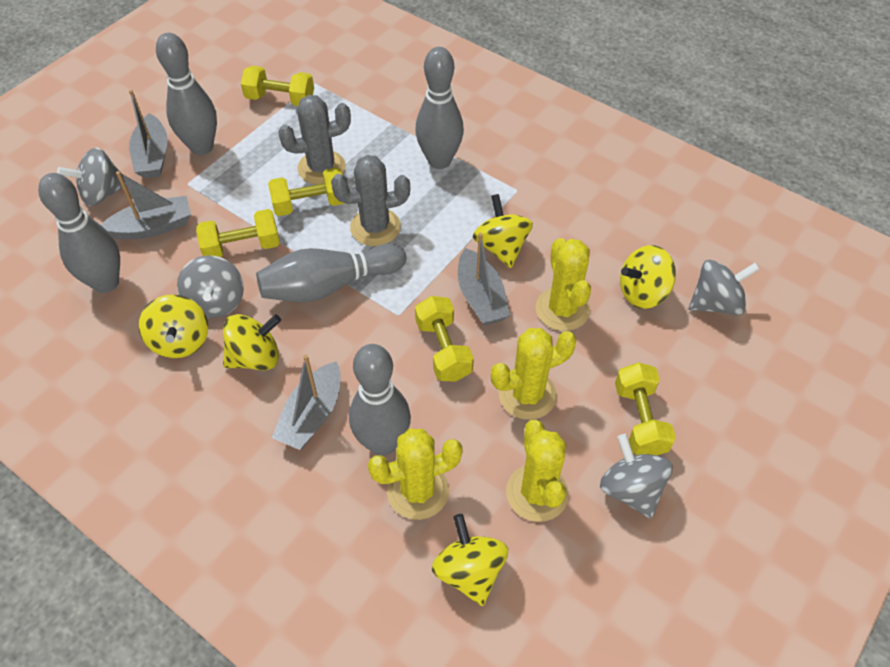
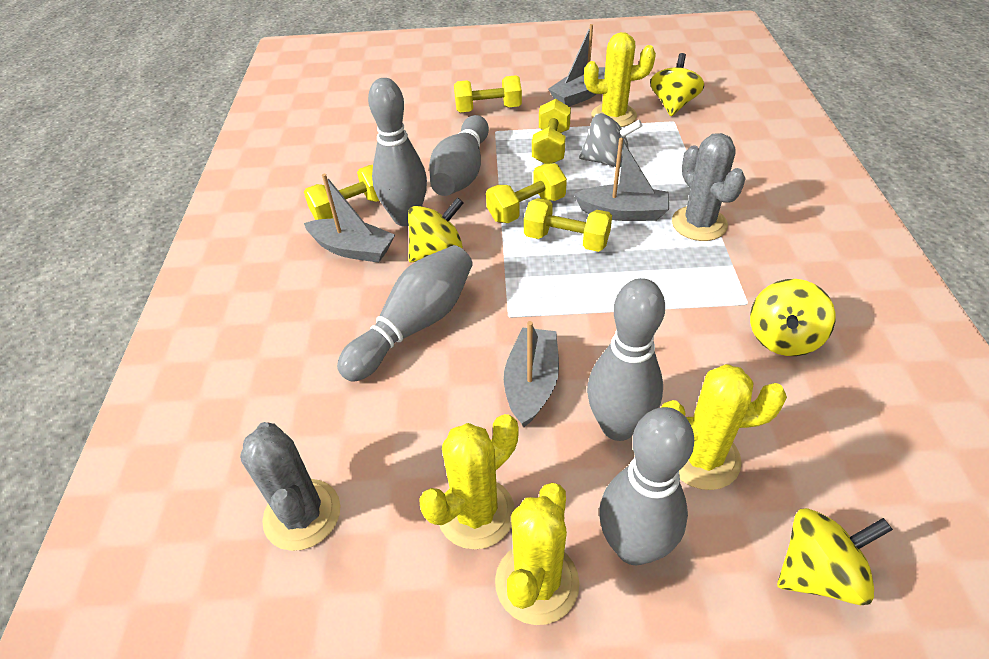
grey spinning top: [57,147,127,206] [177,255,244,318] [600,434,672,519] [689,260,760,315] = 4 -> [579,113,642,167] = 1
yellow spinning top: [139,295,208,358] [223,314,281,370] [432,514,508,606] [473,194,533,268] [620,245,676,309] = 5 -> [408,197,464,262] [650,53,704,116] [750,279,835,356] [777,508,893,605] = 4

